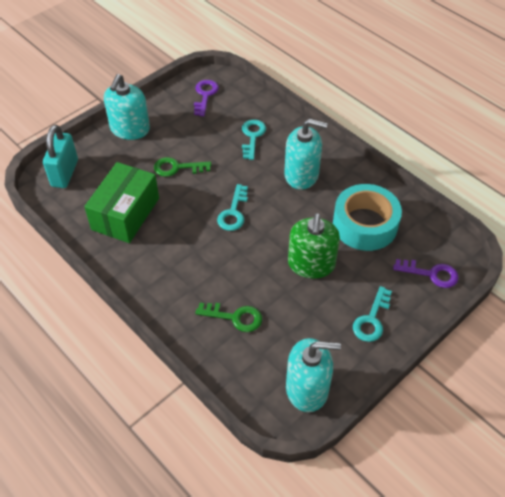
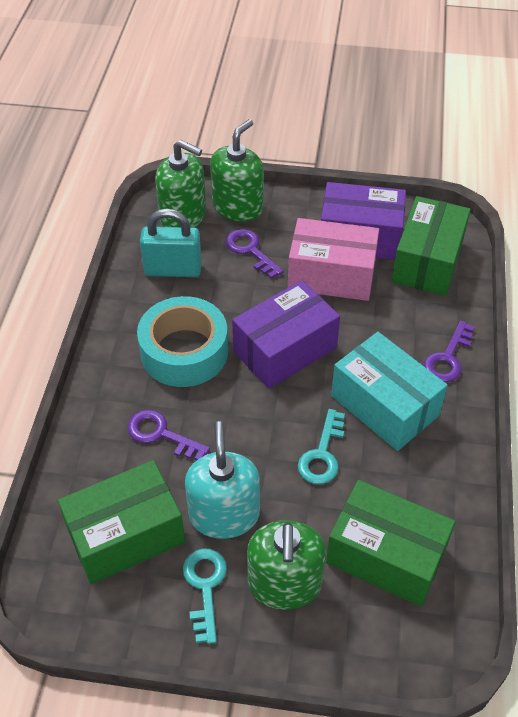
green box: [84,162,159,243] = 1 -> [58,460,185,584] [326,480,455,607] [392,196,471,296] = 3
green key: [154,157,211,177] [195,303,262,332] = 2 -> none = 0
green soap dispenser: [288,213,340,279] = 1 -> [155,140,206,228] [210,119,264,222] [247,520,326,610] = 3
pink box: none = 0 -> [288,218,379,301] = 1
purple box: none = 0 -> [232,280,340,389] [321,182,406,260] = 2
purple key: [194,80,219,116] [393,259,459,288] = 2 -> [128,410,210,460] [226,229,284,279] [424,321,475,382] = 3
turquoise box: none = 0 -> [331,332,448,451] = 1
turquoise key: [217,184,248,231] [242,119,266,160] [353,286,392,342] = 3 -> [183,548,227,644] [298,409,345,484] = 2
turquoise soap dispenser: [104,74,150,140] [284,119,328,190] [286,338,341,412] = 3 -> [185,421,260,539] = 1

